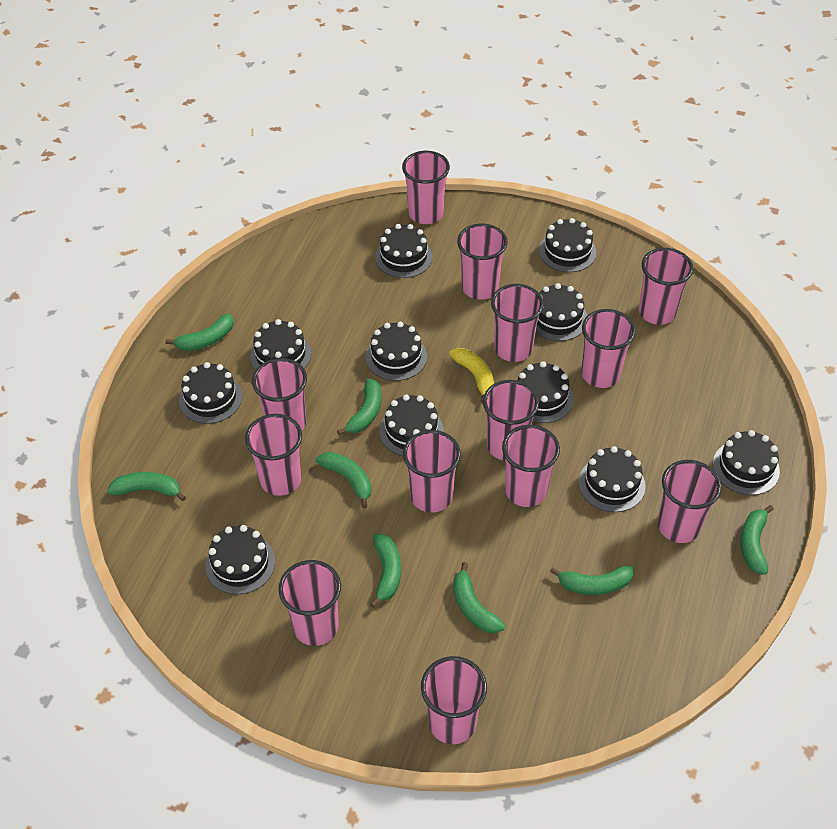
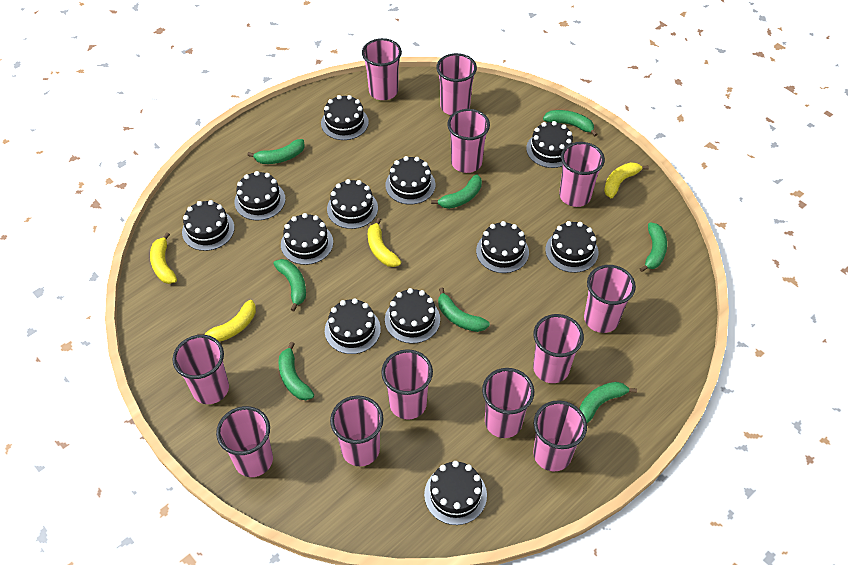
black cake: [179,362,242,424] [206,525,275,595] [250,319,311,370] [366,322,427,381] [375,224,432,278] [379,394,444,456] [518,361,573,423] [536,283,587,341] [539,218,596,272] [579,446,646,512] [713,430,780,495] = 11 -> [182,200,234,251] [234,171,286,220] [281,213,333,265] [321,95,369,140] [325,298,381,354] [327,179,378,229] [385,156,435,205] [385,288,440,344] [424,461,487,525] [476,221,529,273] [526,121,573,168] [545,221,598,273] = 12
pink cup: [245,414,302,496] [252,358,307,431] [278,560,341,646] [402,151,450,224] [403,430,461,513] [421,656,487,744] [457,223,508,300] [483,380,539,461] [491,284,544,362] [502,425,560,507] [581,309,636,388] [639,248,693,325] [657,460,722,543] = 13 -> [172,335,229,404] [216,406,273,477] [330,395,384,466] [362,38,402,100] [381,349,433,420] [436,53,477,115] [447,109,490,173] [482,368,534,438] [533,314,584,383] [533,400,587,472] [559,142,605,207] [584,265,636,333] = 12
yellow banana: [449,348,494,403] = 1 -> [150,232,177,284] [197,300,256,342] [368,218,401,267] [604,162,649,198] = 4

